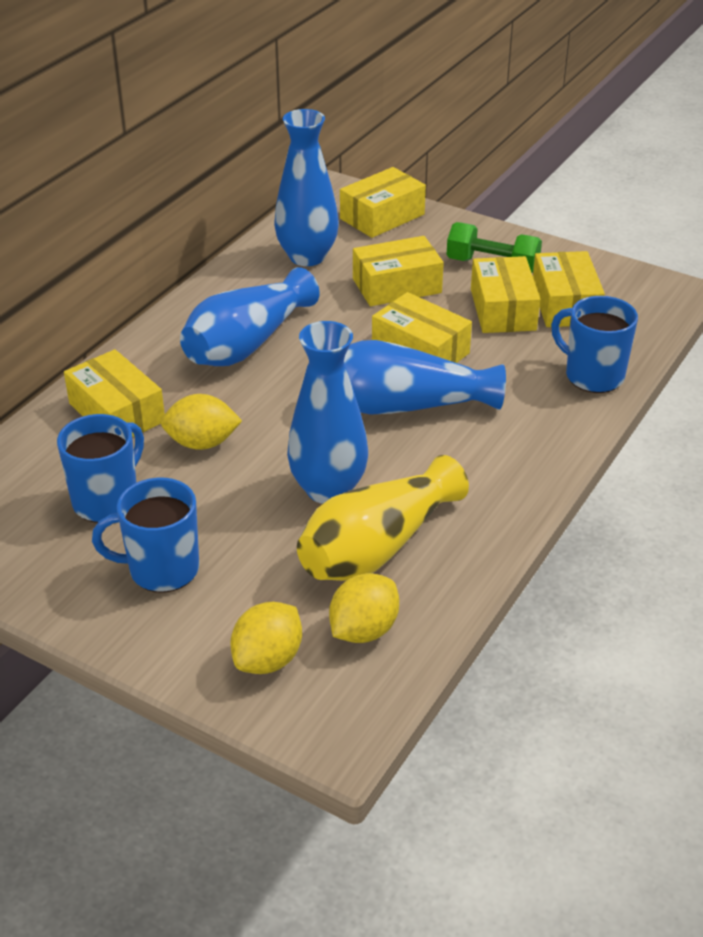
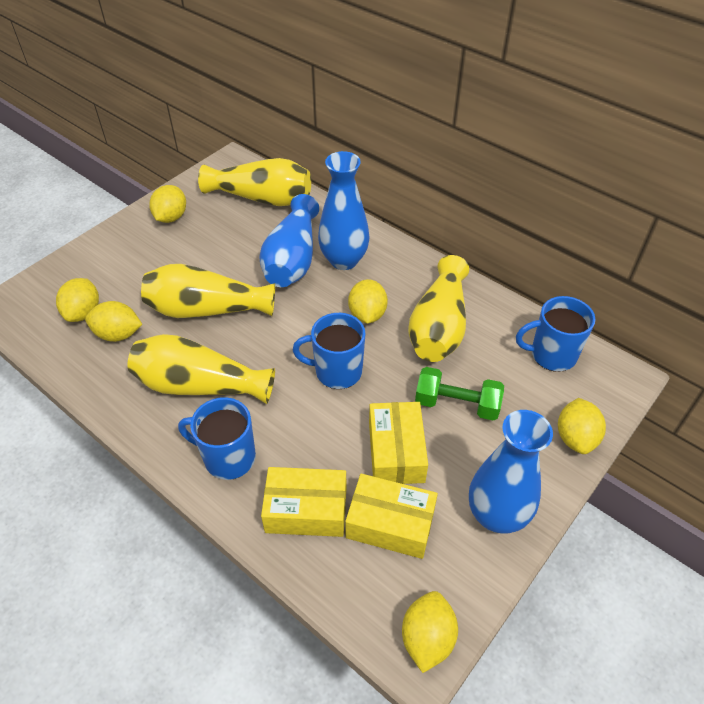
blue vase: [180,267,320,366] [274,109,339,266] [287,321,368,504] [344,340,506,415] = 4 -> [259,194,319,287] [318,151,369,270] [469,410,553,534] = 3
yellow box: [64,349,165,437] [340,167,426,238] [353,236,444,306] [372,292,472,363] [471,256,540,333] [533,251,605,327] = 6 -> [261,467,346,537] [345,473,438,559] [369,402,428,484] = 3
yellow lemon: [161,394,242,450] [231,602,302,674] [329,573,399,643] = 3 -> [56,278,99,322] [85,301,142,342] [149,185,186,223] [348,279,388,324] [402,591,458,673] [558,398,606,454] = 6
yellow vase: [297,455,469,581] = 1 -> [128,334,275,404] [141,264,275,318] [198,158,311,206] [408,255,469,362] = 4

